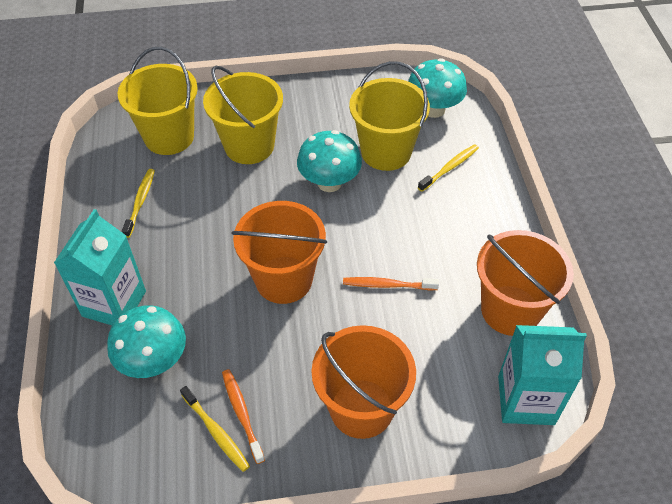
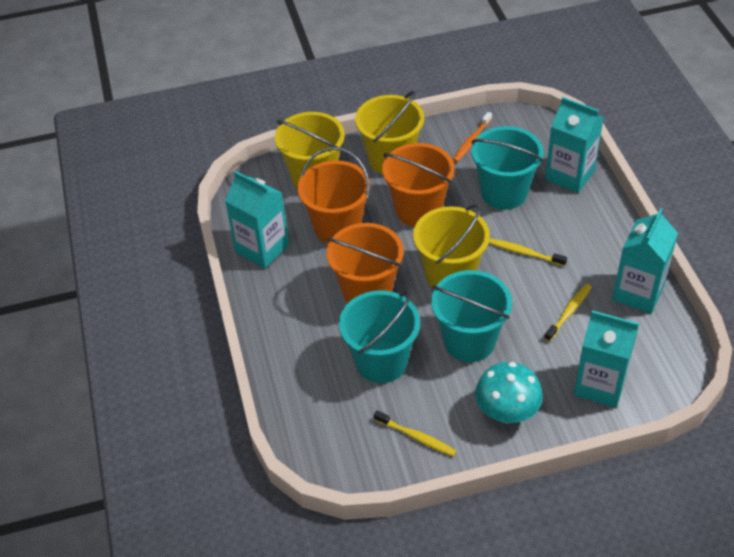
orange toothbrush: [222,369,265,464] [343,277,439,290] = 2 -> [453,112,492,162] = 1
turquoise bucket: none = 0 -> [339,290,420,383] [431,270,512,362] [471,126,544,210] = 3
turquoise carton: [54,209,146,325] [498,325,587,425] = 2 -> [225,171,289,269] [545,97,604,193] [574,310,639,408] [612,208,678,314] = 4
turquoise mushroom: [107,305,186,378] [297,130,362,192] [408,58,467,118] = 3 -> [475,362,543,423] = 1

